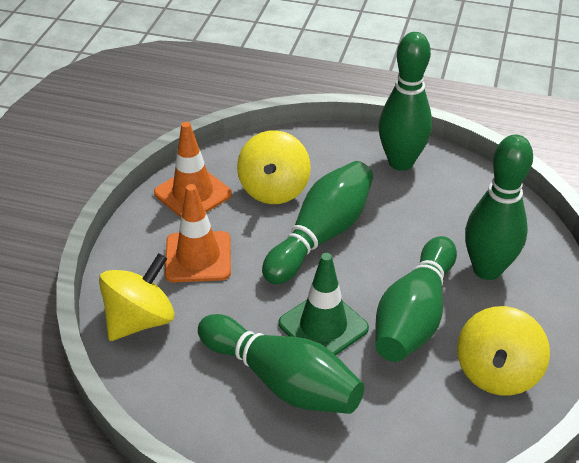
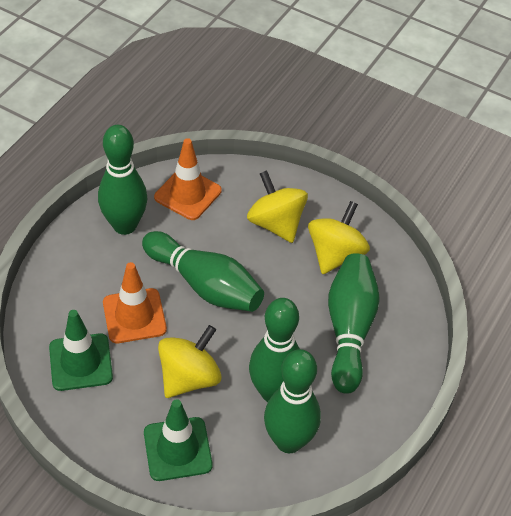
green traffic cone: [279,253,369,355] = 1 -> [49,310,113,391] [144,399,213,481] = 2

